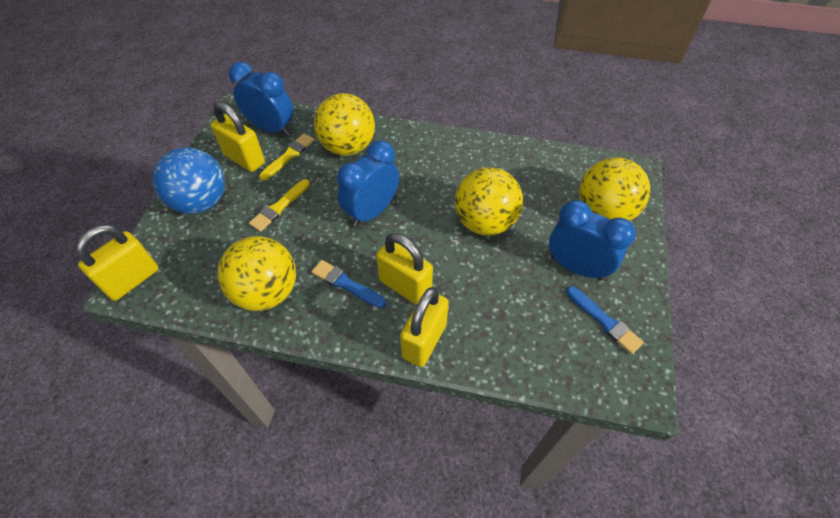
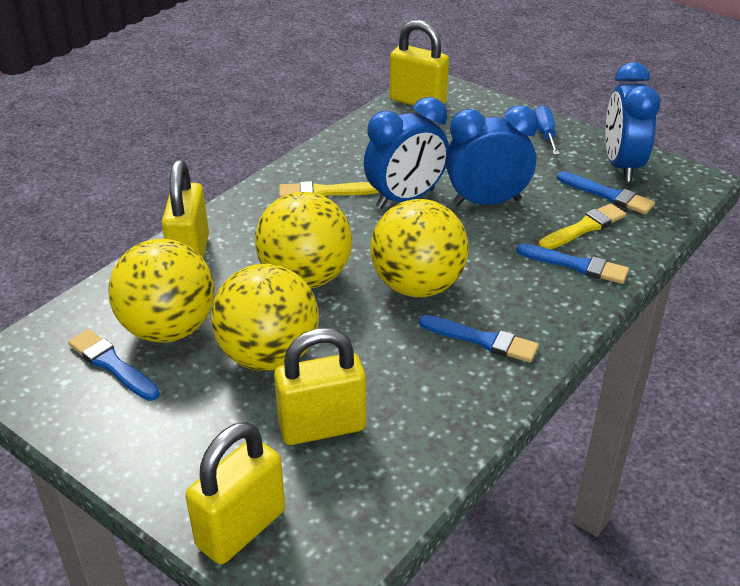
blue ball: [153,147,225,214] = 1 -> none = 0
blue brush: [311,260,386,308] [566,286,644,354] = 2 -> [68,329,160,401] [419,315,539,363] [517,244,629,284] [557,171,655,214] = 4
blue screwdriver: none = 0 -> [534,105,560,155] = 1

